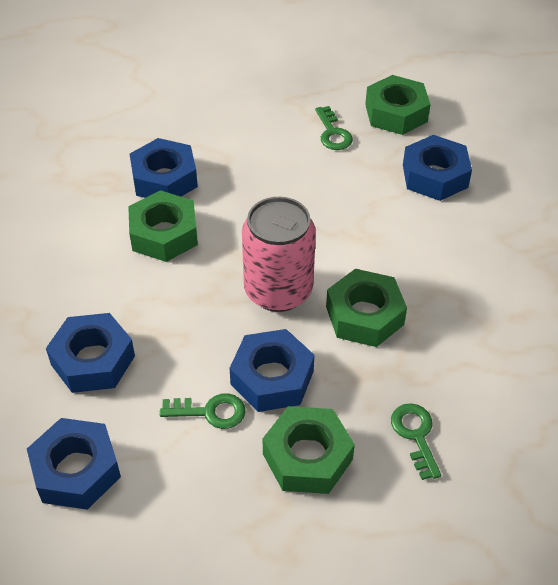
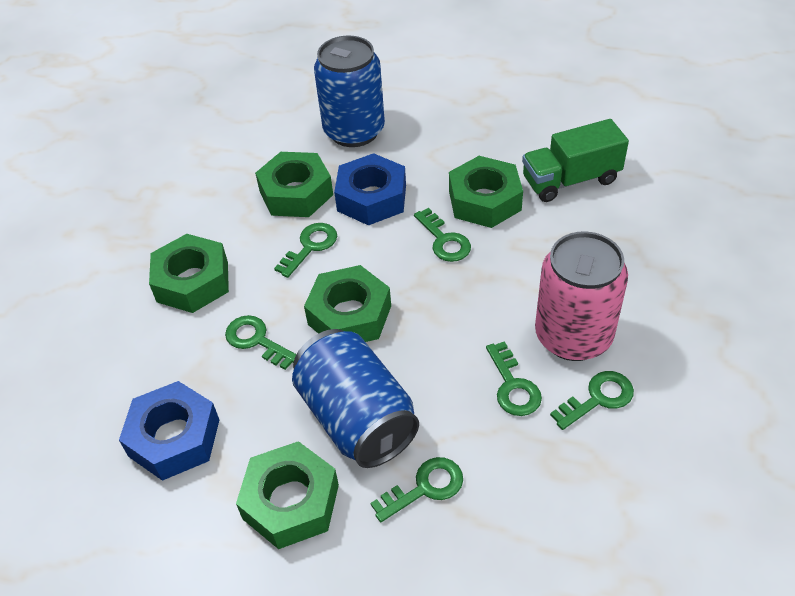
blue can: none = 0 -> [292,329,419,468] [314,35,385,147] = 2
blue nut: [27,418,121,510] [46,313,135,393] [130,138,198,198] [230,329,314,412] [403,135,472,201] = 5 -> [119,381,219,481] [334,153,406,226] = 2
green key: [160,393,246,429] [315,106,353,150] [391,403,441,480] = 3 -> [225,315,296,370] [274,223,337,278] [371,457,463,522] [414,208,471,262] [486,341,542,416] [550,371,634,430] = 6
green nut: [128,190,198,262] [263,406,355,494] [326,269,407,347] [365,75,431,135] = 4 -> [149,234,229,313] [236,441,339,549] [255,152,333,217] [304,265,391,342] [449,156,523,228] = 5
green truck: none = 0 -> [522,119,629,202] = 1

